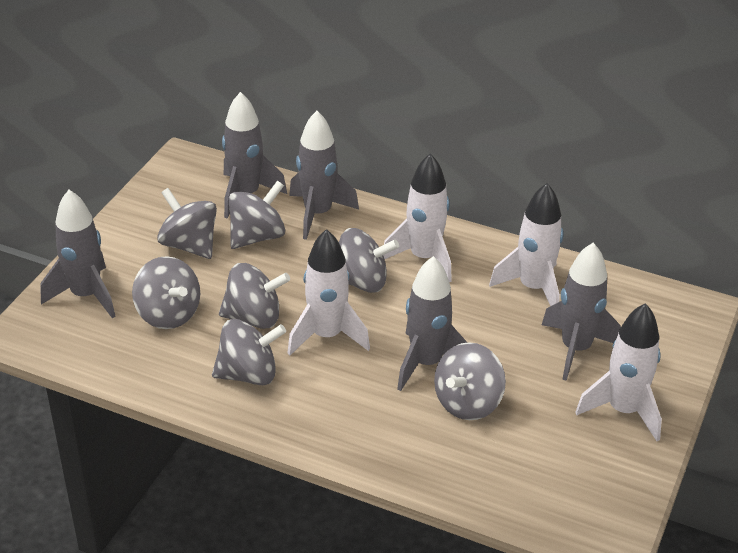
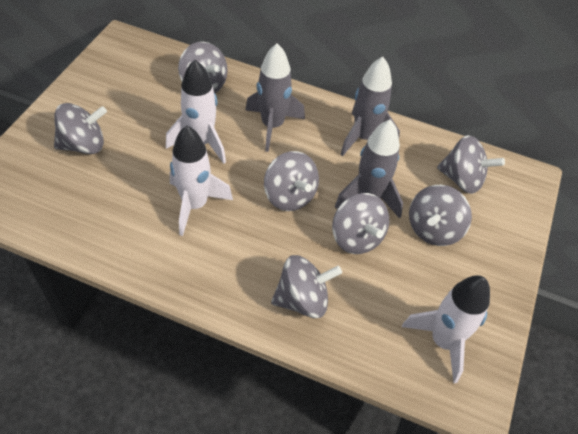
grey rocket: [40,190,116,319] [222,92,287,219] [289,111,359,240] [397,256,468,391] [542,243,621,381] = 5 -> [245,43,305,152] [335,120,403,219] [340,57,400,156] = 3
white rocket: [287,229,370,356] [383,154,452,282] [489,183,564,306] [575,303,662,441] = 4 -> [166,60,226,164] [170,126,233,236] [402,275,490,383] = 3

